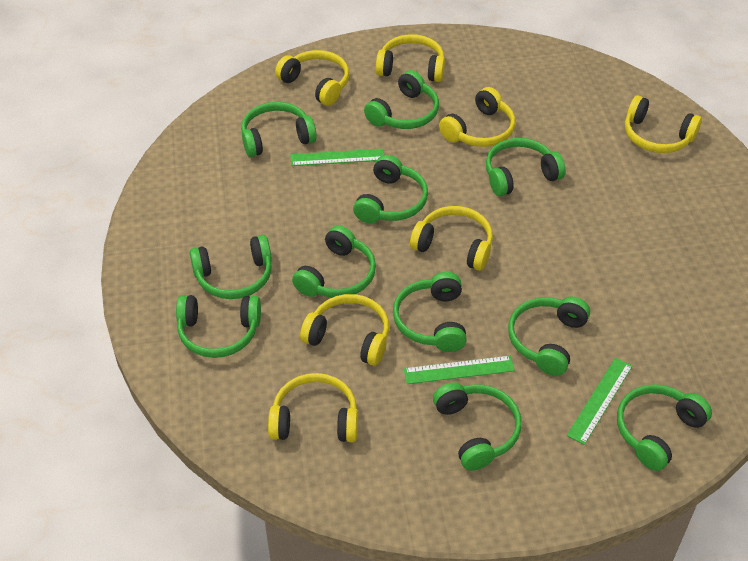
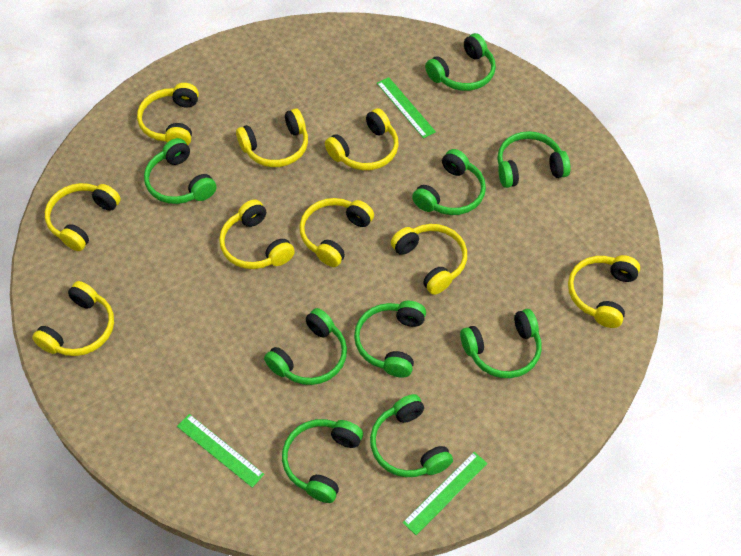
green headphones: [176,295,261,358] [190,235,272,299] [241,102,317,157] [292,225,376,298] [353,155,428,223] [364,70,439,129] [393,272,467,352] [433,382,522,471] [486,138,566,197] [508,296,590,376] [617,384,712,471] = 11 -> [144,138,216,204] [264,308,347,385] [282,419,363,503] [354,301,426,378] [370,394,453,477] [412,149,486,215] [425,33,496,91] [460,309,542,378] [497,131,571,188] = 9
yellow headphones: [268,373,358,442] [275,50,349,106] [300,294,389,366] [376,34,445,82] [410,206,493,271] [439,87,515,147] [625,96,702,153] = 7 -> [32,281,114,356] [45,183,121,251] [137,83,199,145] [219,200,295,269] [236,108,308,167] [299,198,374,267] [325,108,399,170] [391,224,467,295] [568,255,640,328] = 9

